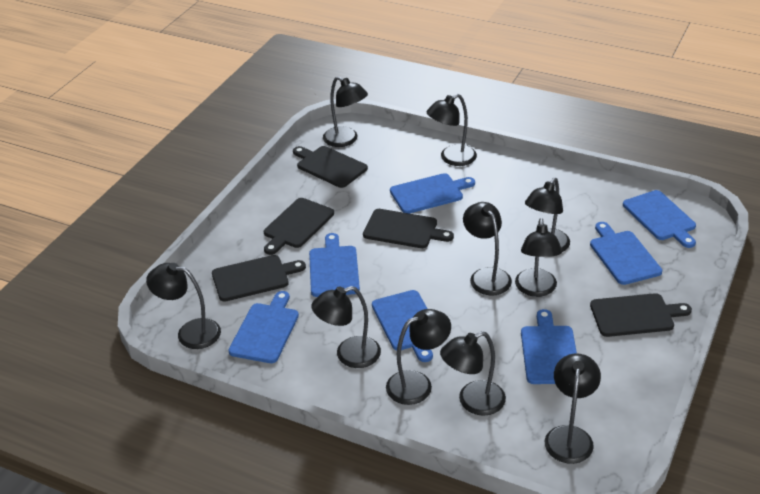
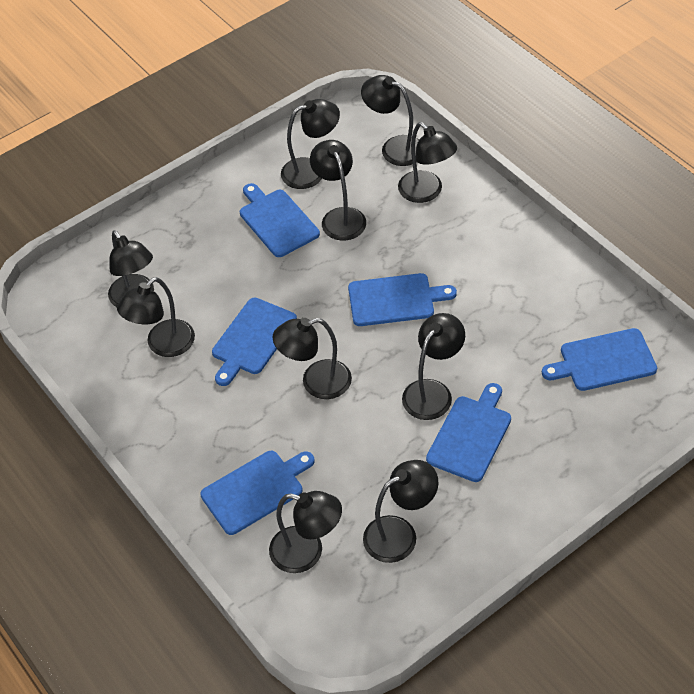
black cutting board: [212,255,306,302] [264,198,334,255] [293,146,368,188] [363,209,454,248] [590,293,692,337] = 5 -> none = 0
blue cutting board: [228,291,299,363] [309,233,360,297] [372,290,433,362] [390,173,475,214] [521,309,577,384] [590,222,662,285] [623,190,696,248] = 7 -> [200,451,315,535] [212,298,297,386] [240,183,320,257] [348,273,457,326] [426,383,511,482] [542,328,657,391] = 6

